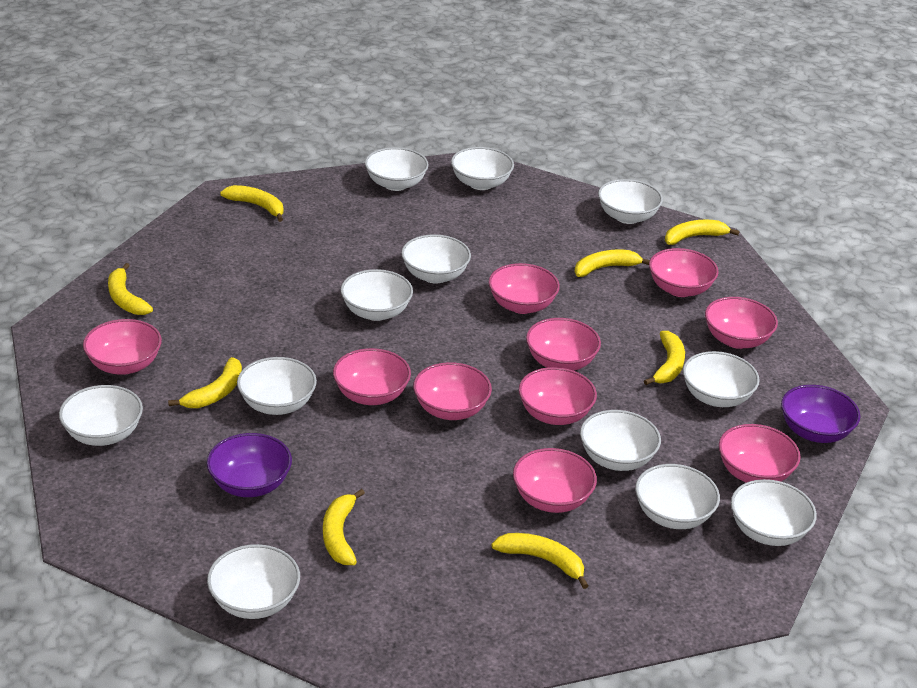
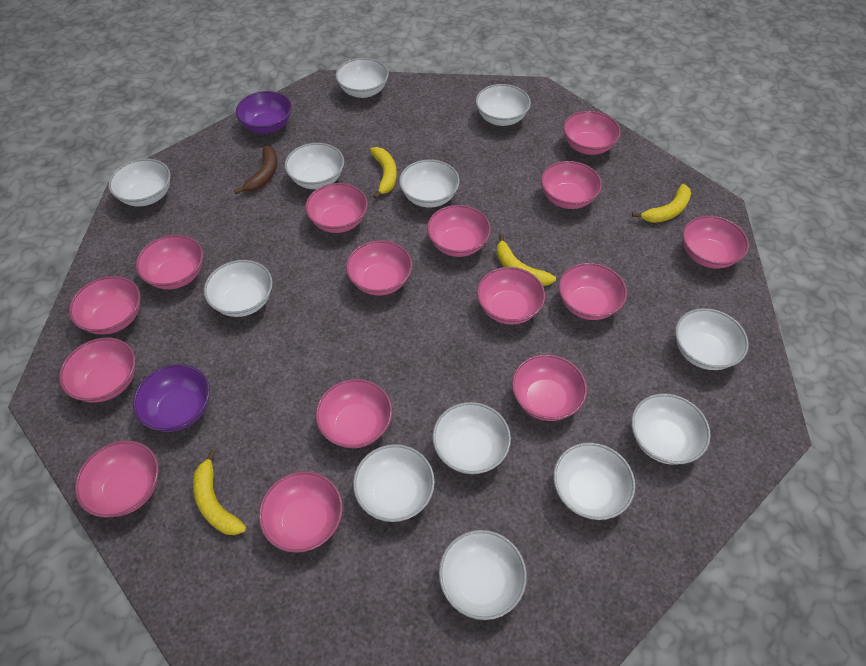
brown banana: none = 0 -> [234,145,277,194] = 1
pink bowl: [83,319,162,375] [333,348,411,405] [413,362,492,420] [489,263,560,314] [513,448,597,513] [519,367,597,425] [526,318,601,371] [649,248,719,297] [705,297,778,349] [719,424,801,483] = 10 -> [59,338,136,402] [69,276,141,335] [75,440,159,518] [136,235,203,289] [259,471,343,553] [305,183,368,233] [315,379,392,448] [346,240,412,296] [427,205,491,257] [477,267,545,325] [512,354,587,421] [541,161,602,209] [558,263,627,320] [563,111,621,155] [683,216,749,269] = 15
yellow banana: [108,263,153,315] [168,357,242,408] [220,185,284,222] [323,489,365,565] [491,533,589,589] [574,250,650,277] [644,331,685,385] [665,220,739,245] = 8 -> [193,449,246,535] [370,147,397,199] [497,234,556,286] [632,184,691,223] = 4

